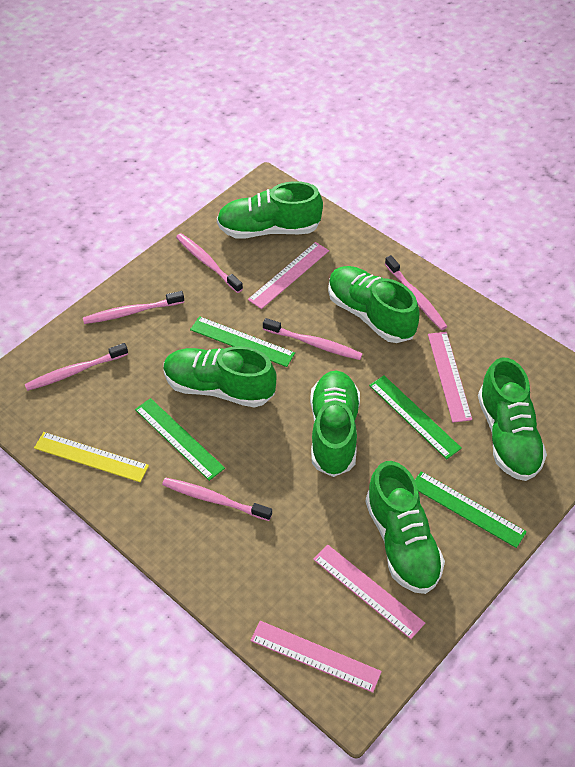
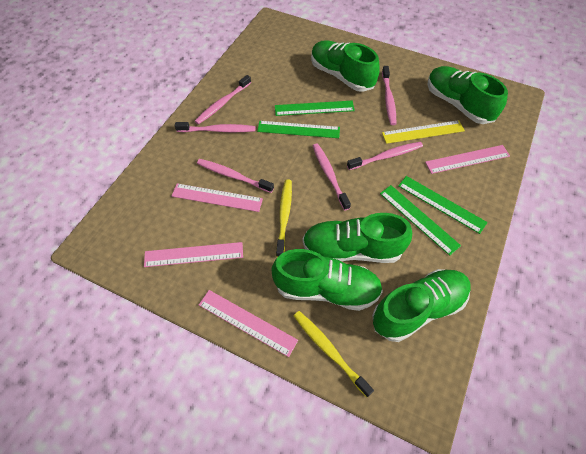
green shoe: [163,346,277,408] [217,181,323,238] [310,371,360,477] [328,266,420,343] [365,461,445,594] [478,358,547,481] = 6 -> [272,249,383,311] [302,213,412,263] [311,40,380,92] [372,269,471,342] [428,66,508,124] = 5
yellow toothbrush: none = 0 -> [276,179,292,257] [294,311,374,397] = 2

